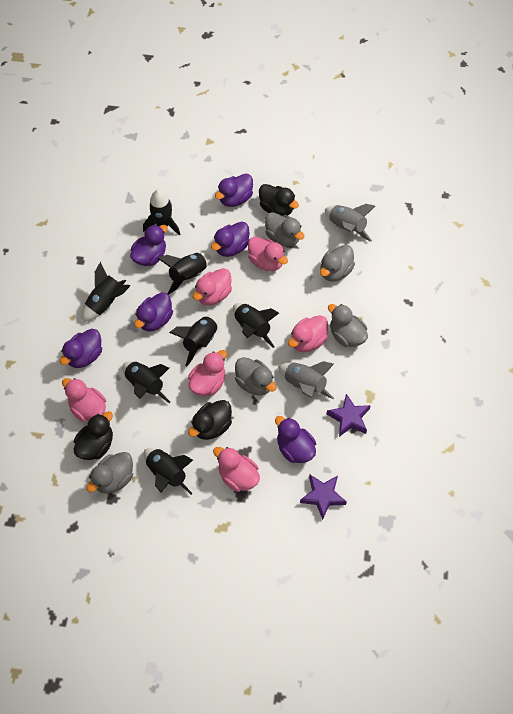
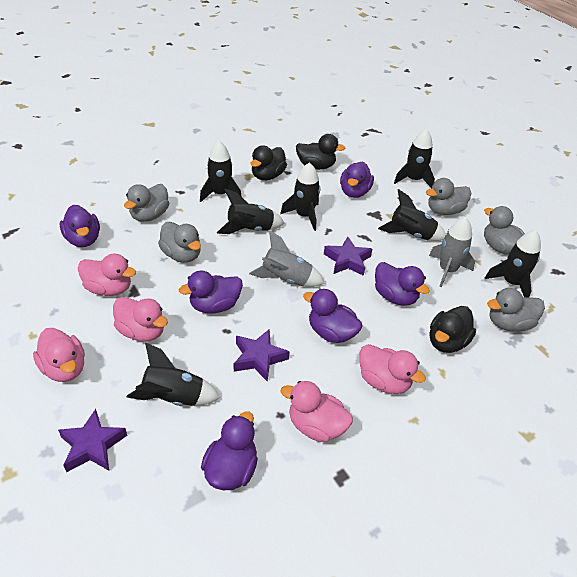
pink duck: [62,378,106,422] [188,350,227,396] [193,268,232,305] [213,447,260,492] [248,236,288,271] [288,315,328,352] = 6 -> [33,328,85,382] [78,253,136,296] [113,297,168,342] [280,381,353,442] [360,344,426,394] = 5
purple star: [300,475,347,520] [327,394,371,437] = 2 -> [58,409,127,472] [234,330,290,382] [324,237,372,276] = 3

